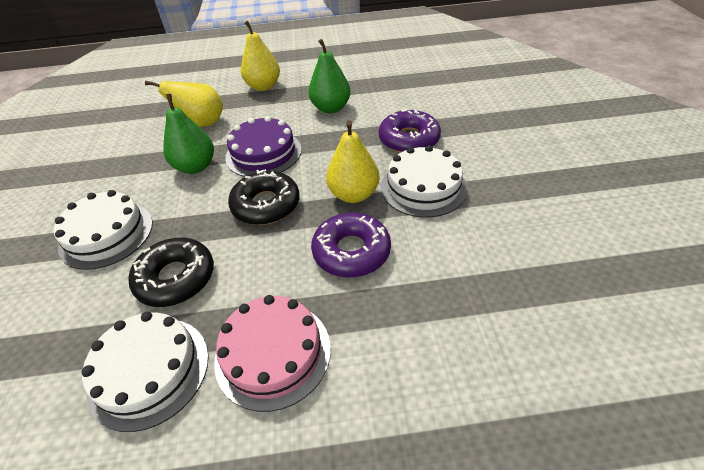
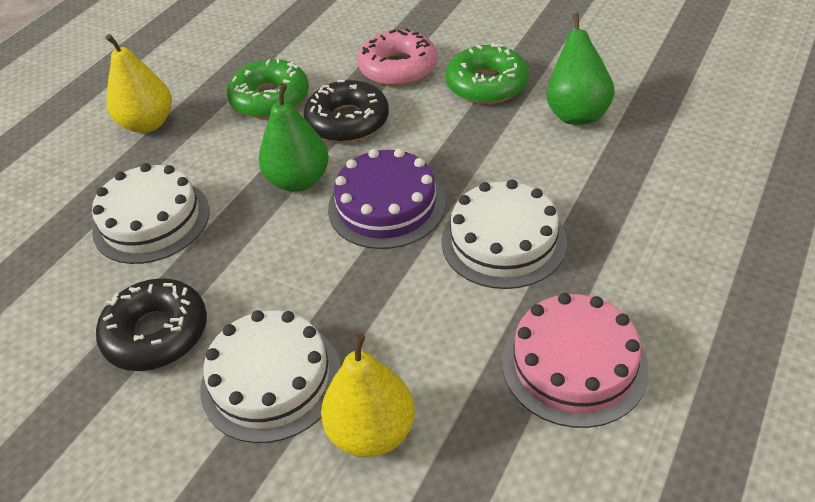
green donut: none = 0 -> [227,59,309,118] [446,43,529,104] = 2
pink donut: none = 0 -> [358,28,437,86] = 1
purple donut: [311,212,391,278] [379,109,441,153] = 2 -> none = 0
yellow pear: [145,81,223,127] [241,21,280,91] [326,120,380,203] = 3 -> [105,34,172,133] [321,334,415,458] = 2

